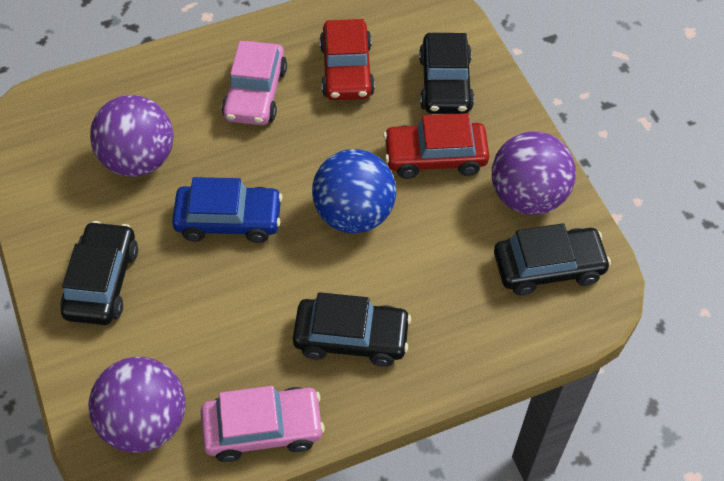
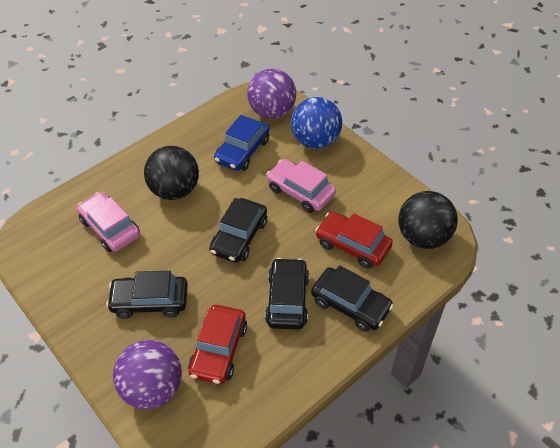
black ball: none = 0 -> [144,146,199,200] [398,191,458,249] = 2
purple ball: [89,357,186,453] [90,95,174,177] [492,131,576,215] = 3 -> [113,340,182,409] [247,69,296,119] = 2

